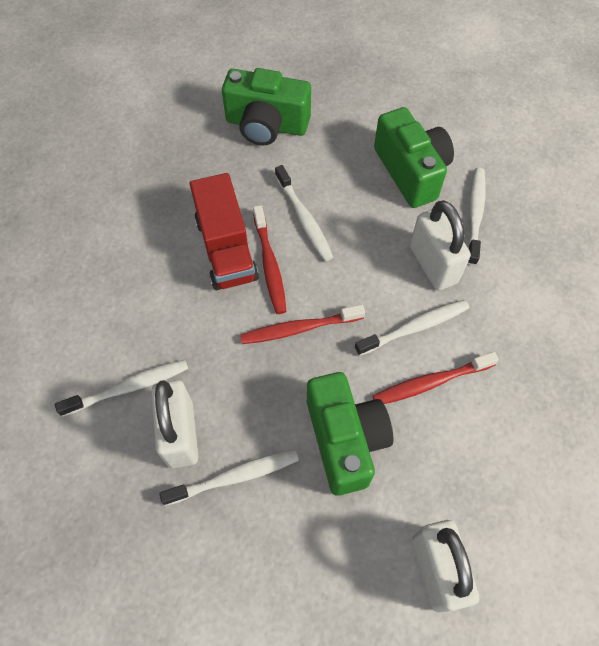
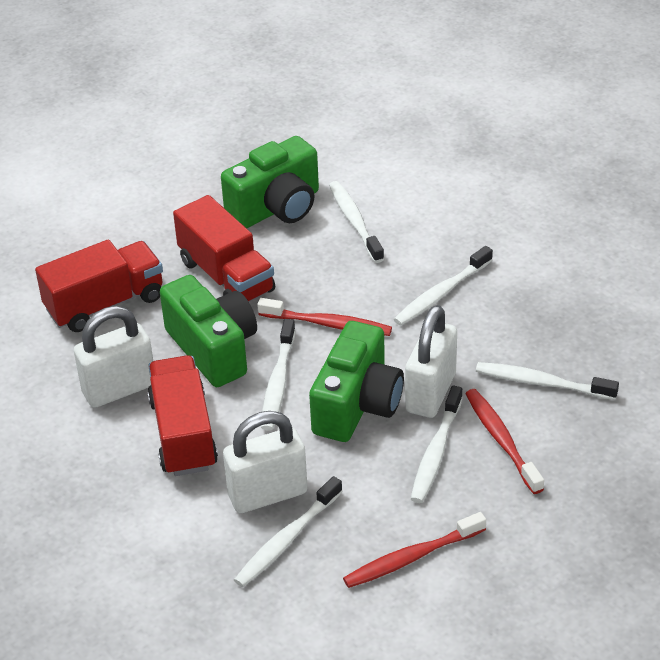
red truck: [190,173,259,290] = 1 -> [35,240,163,332] [147,355,218,476] [173,195,275,302] = 3
white toothbrush: [55,360,188,417] [159,450,299,506] [275,165,333,261] [355,300,469,356] [467,168,486,265] = 5 -> [234,476,343,587] [261,319,295,431] [329,181,384,263] [394,246,493,326] [411,385,463,503] [476,362,619,400] = 6

